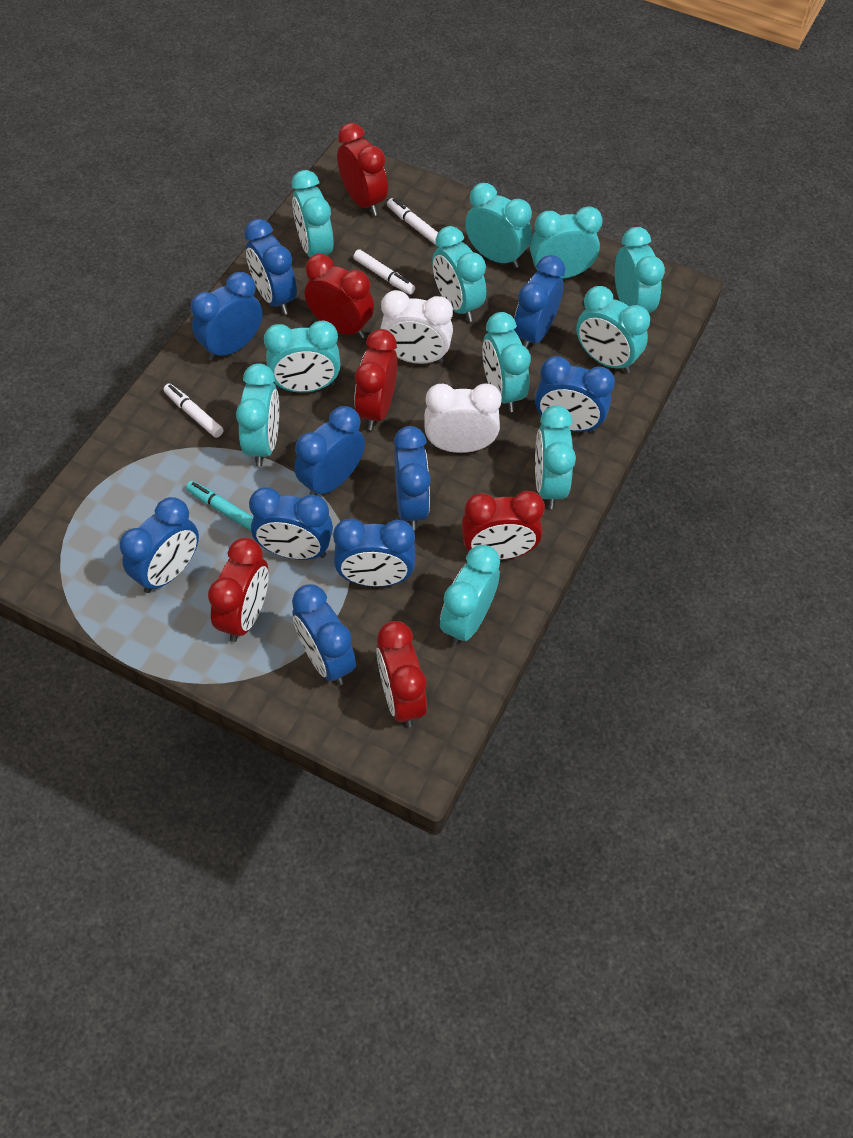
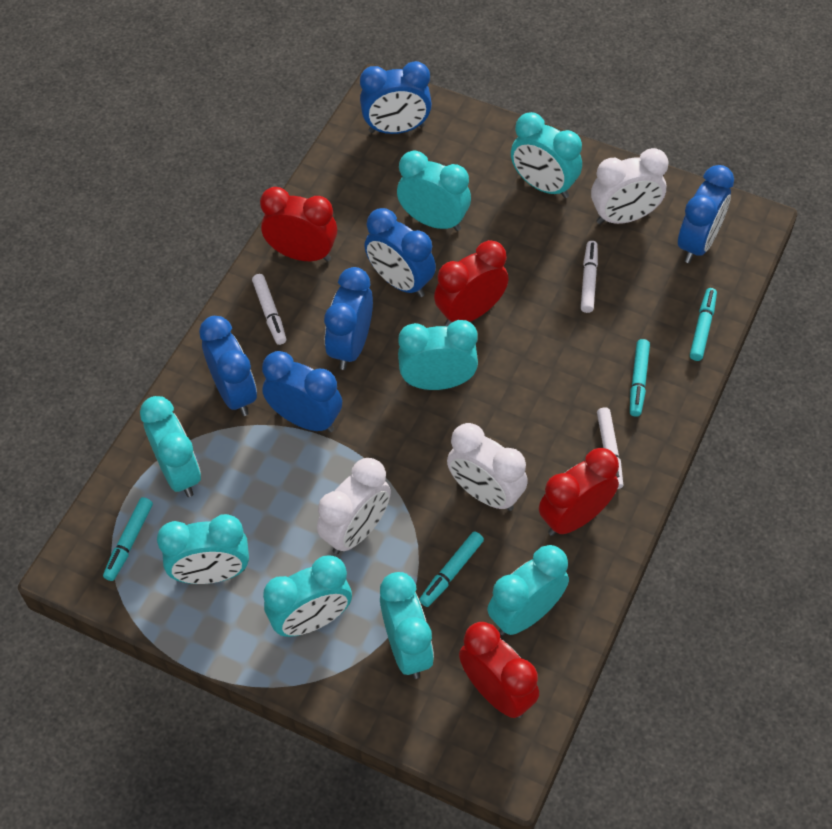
blue clock: [120,497,199,593] [191,272,262,361] [244,219,297,315] [249,487,333,560] [292,584,356,685] [295,406,365,495] [333,518,415,587] [393,426,431,530] [513,255,565,349] [535,356,615,433] = 10 -> [199,316,257,416] [262,351,342,432] [324,267,373,370] [360,61,432,134] [364,208,436,297] [678,165,734,263] = 6
red clock: [208,538,269,642] [305,254,374,339] [337,123,388,216] [354,329,398,430] [376,621,427,727] [462,491,545,560] = 6 -> [260,187,337,262] [434,240,509,327] [459,622,539,718] [539,448,619,536] = 4
turquoise clock: [236,363,279,467] [264,321,340,393] [292,170,334,257] [432,226,486,322] [440,545,500,646] [465,183,532,268] [482,312,531,412] [530,206,603,279] [535,405,576,509] [576,286,650,373] [615,227,665,313] = 11 -> [140,396,201,497] [157,514,249,584] [263,556,352,637] [380,572,434,679] [397,150,471,231] [398,320,478,390] [487,545,569,635] [511,112,582,198] = 8
turquoise marker: [186,481,253,531] = 1 -> [103,497,153,581] [419,531,484,607] [630,339,650,417] [690,288,717,361] = 4
white clock: [380,290,453,364] [424,384,502,453] = 2 -> [317,458,391,554] [447,423,528,511] [591,148,669,224] = 3

